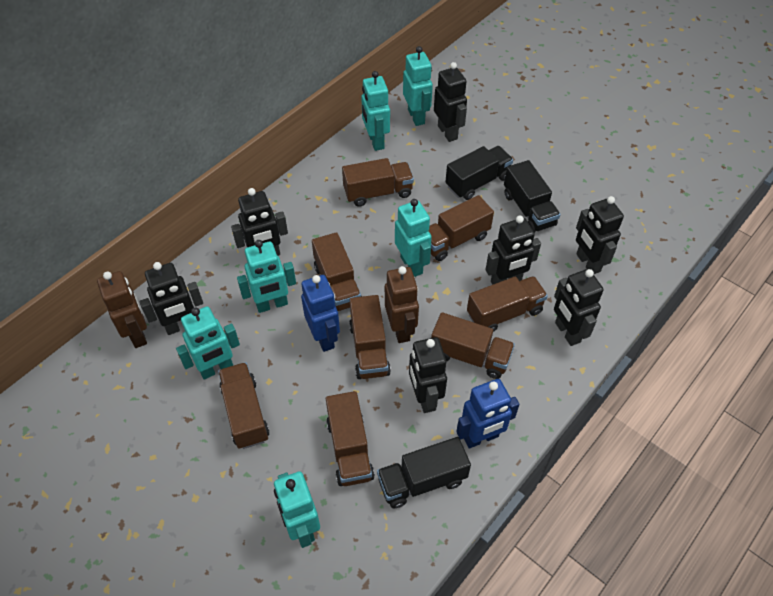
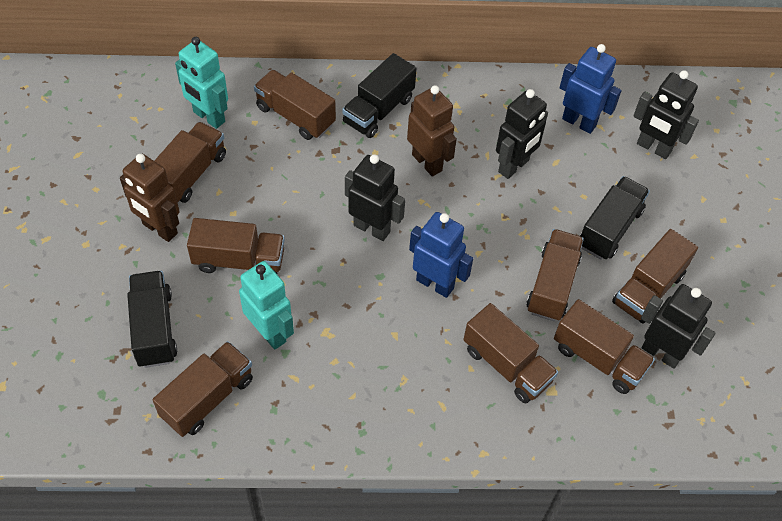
black robot: [140,262,203,335] [231,188,288,256] [409,337,447,413] [434,62,467,142] [485,215,541,285] [554,269,604,346] [576,196,624,274] = 7 -> [345,154,405,241] [496,89,548,179] [633,70,699,159] [641,284,716,369] = 4
turquoise robot: [176,306,240,379] [237,240,296,313] [274,471,320,548] [361,71,390,151] [395,199,432,277] [403,46,433,126] = 6 -> [175,37,228,129] [239,261,294,350] = 2

